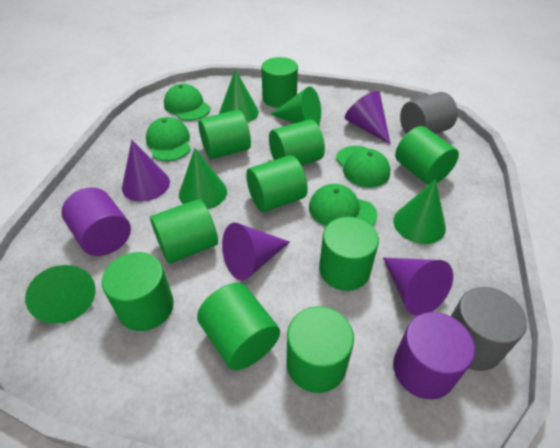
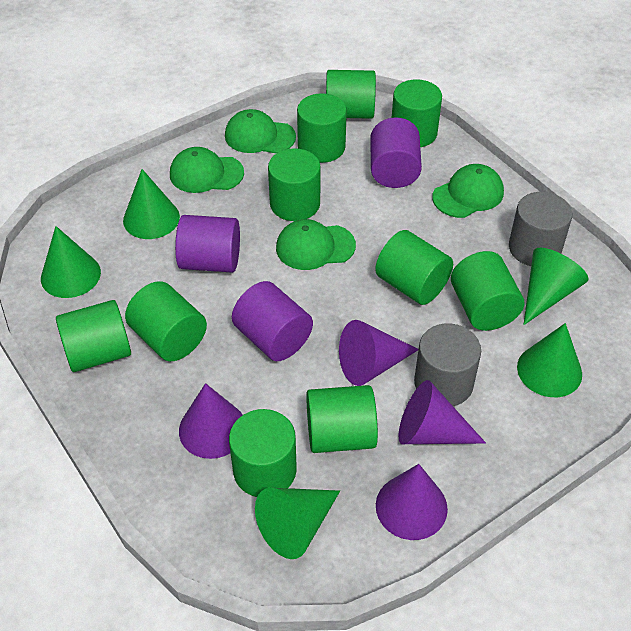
purple cylinder: [61,187,131,256] [393,312,475,399] = 2 -> [175,215,240,273] [232,281,313,361] [370,118,422,188] = 3

